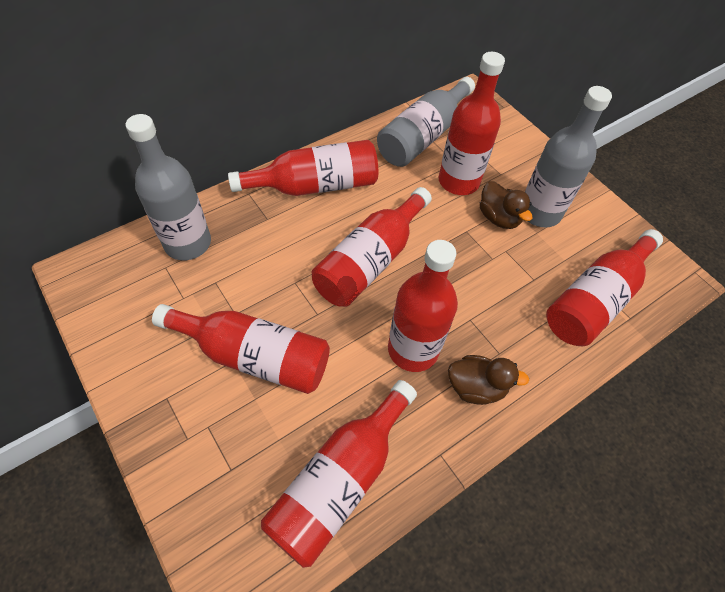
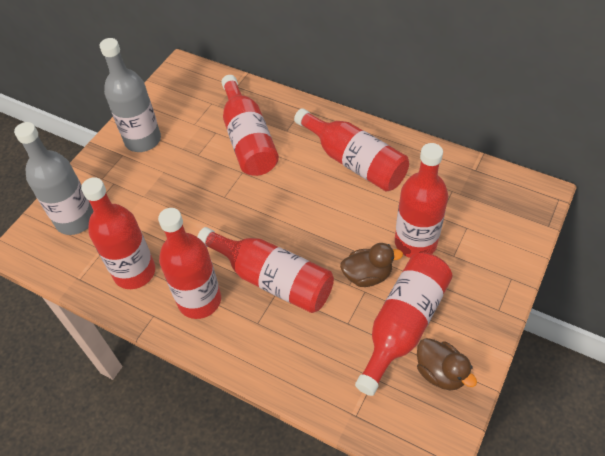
grey bottle: [125,114,211,260] [377,77,475,167] [525,86,612,227] = 3 -> [14,122,94,235] [99,38,161,152] = 2

